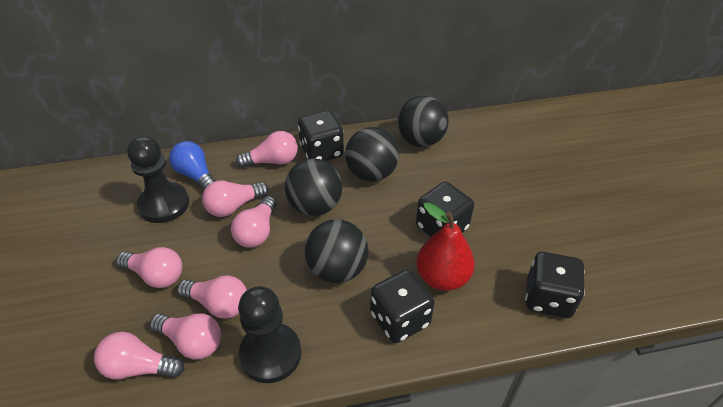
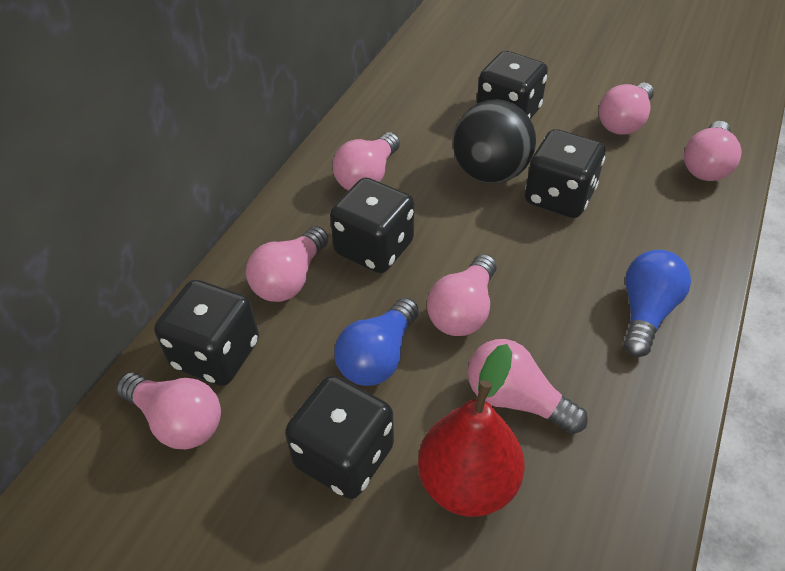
black ball: [285,159,342,216] [305,219,368,283] [345,127,399,182] [397,95,449,147] = 4 -> [453,99,536,183] = 1
black dice: [298,111,344,161] [370,270,434,343] [416,182,474,237] [525,252,585,318] = 4 -> [154,280,259,386] [285,375,394,499] [330,178,414,273] [477,51,548,119] [525,129,605,218] = 5
black pawn: [127,136,189,223] [238,286,301,383] = 2 -> none = 0
blue light bulb: [169,141,215,190] = 1 -> [334,298,419,386] [623,250,691,357] = 2

